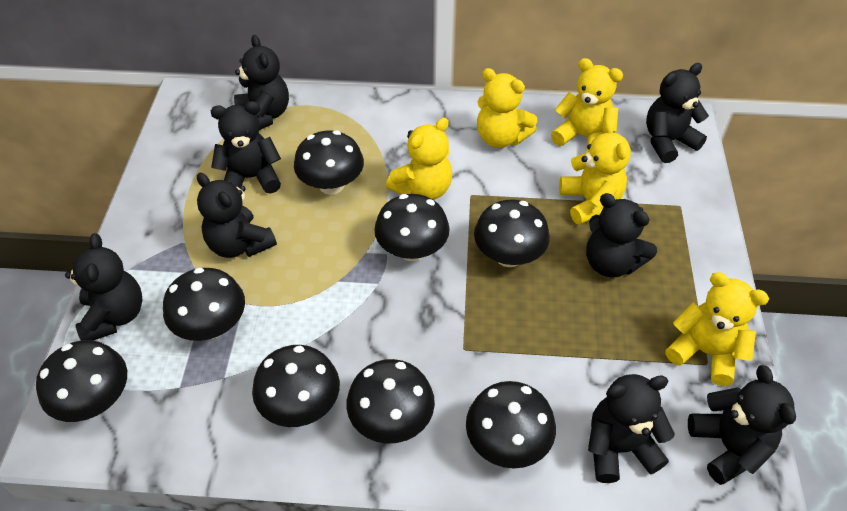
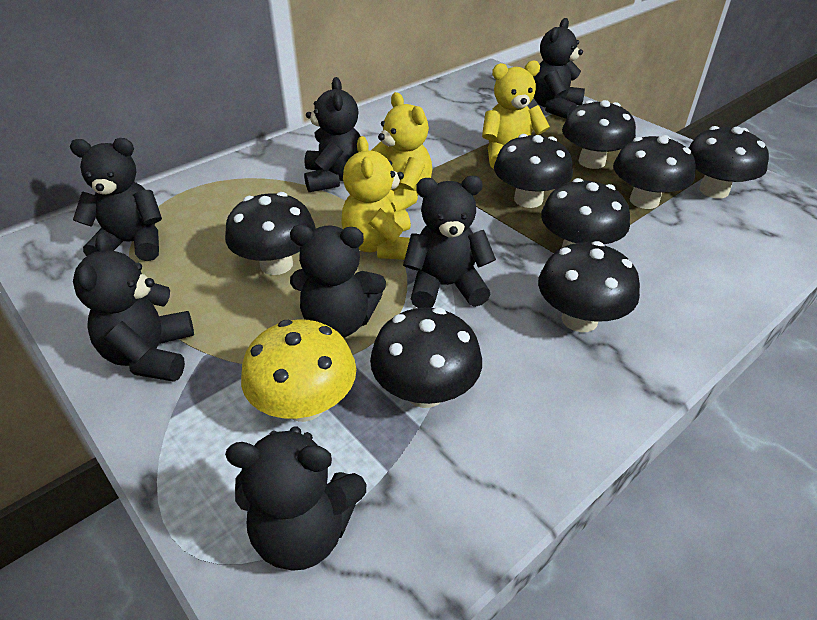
black teddy bear: [65,233,143,341] [197,173,277,258] [211,101,281,194] [234,35,289,130] [586,193,657,277] [588,374,675,483] [646,63,709,163] [688,365,796,485] = 8 -> [70,138,162,261] [73,232,194,382] [225,426,366,571] [290,225,386,338] [304,77,360,192] [403,176,496,308] [533,18,585,119] = 7
yellow mushroom: none = 0 -> [241,319,356,422] = 1
yellow teddy bear: [386,117,452,200] [477,68,537,148] [551,58,623,152] [559,120,631,225] [665,272,769,386] = 5 -> [341,136,411,260] [371,92,432,212] [482,60,550,169] = 3

